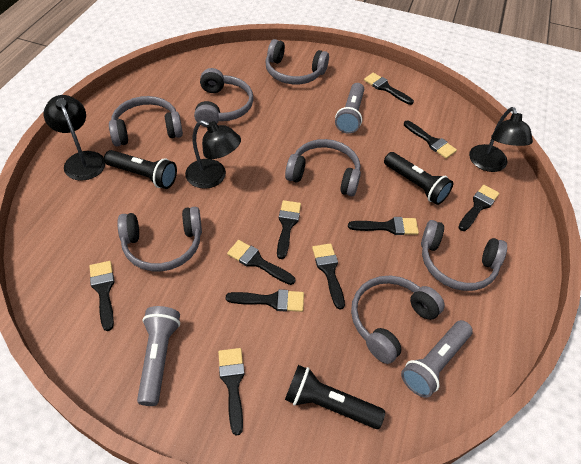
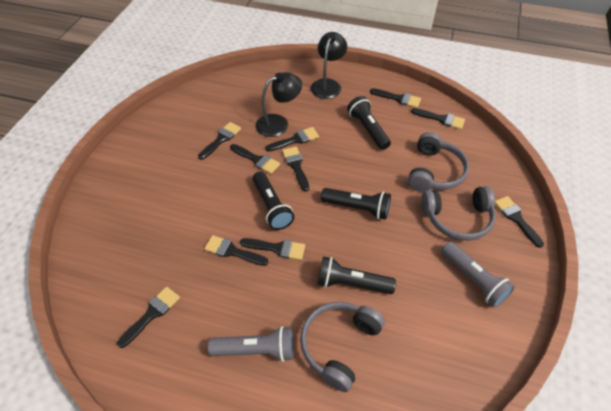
black flashlight: [104,150,177,189] [285,365,385,429] [384,152,453,205] = 3 -> [252,172,294,230] [317,256,396,294] [321,188,391,220] [347,96,391,150] = 4
black lamp: [44,95,105,180] [185,120,241,189] [469,107,533,172] = 3 -> [256,72,302,137] [311,32,347,99] = 2
grey flashlight: [137,306,180,406] [335,83,364,134] [401,320,473,398] = 3 -> [208,326,293,362] [441,242,515,308] = 2
grey headphones: [109,96,183,146] [117,207,202,271] [194,68,254,127] [266,39,329,84] [285,139,361,196] [351,275,445,364] [421,220,507,291] = 7 -> [300,302,385,392] [408,132,469,192] [421,186,496,241] = 3

